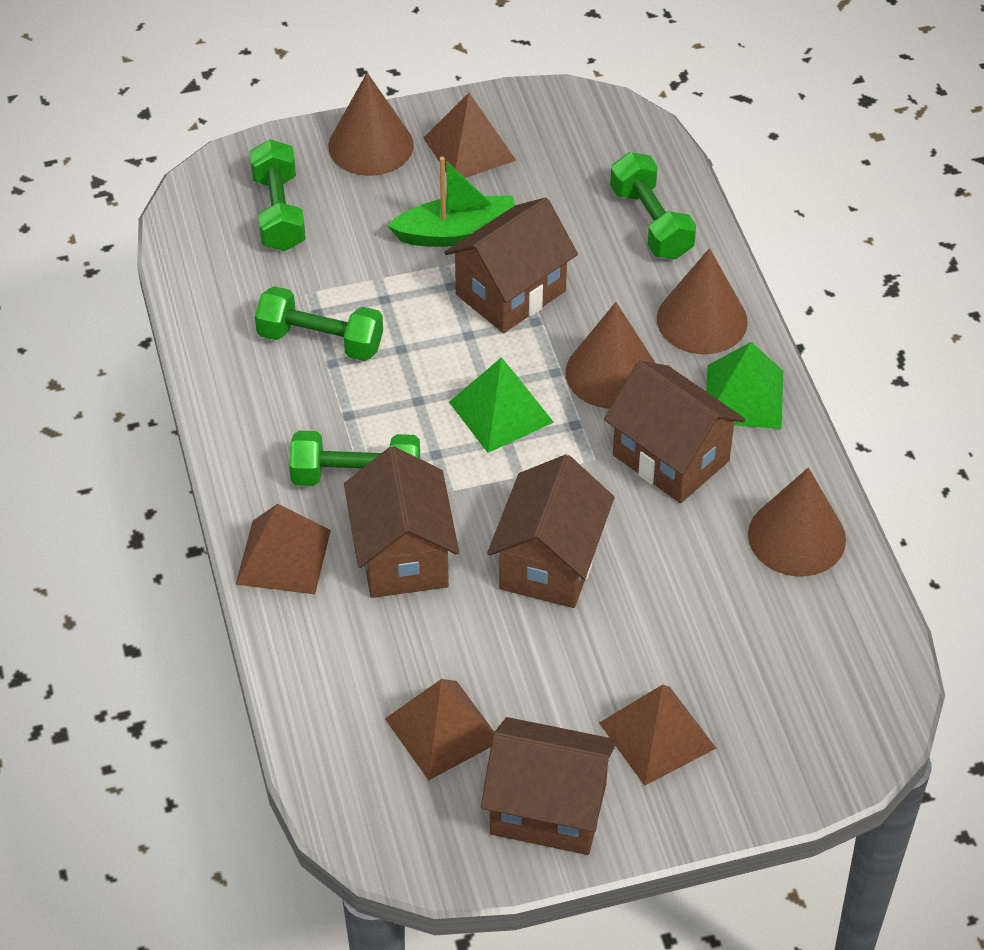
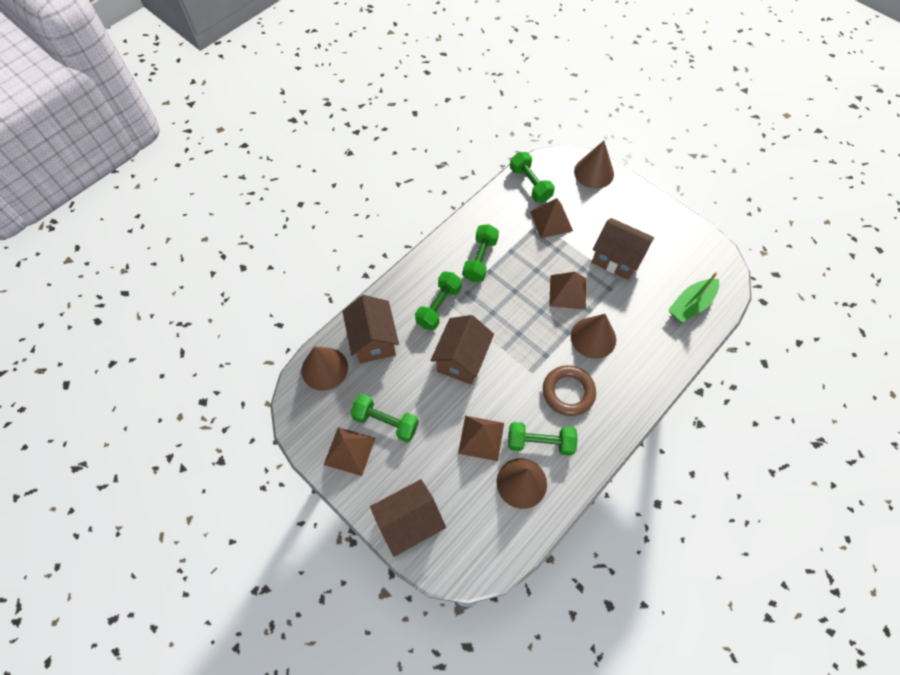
brown house: [344,446,459,598] [444,197,578,333] [481,717,618,855] [487,455,614,608] [604,361,745,503] = 5 -> [342,295,399,364] [370,479,446,557] [430,315,494,384] [592,218,654,280] = 4
brown ring: none = 0 -> [543,365,596,416] = 1
green dumbbell: [249,139,306,251] [255,286,383,361] [289,431,420,486] [610,152,696,259] = 4 -> [350,394,419,442] [415,272,462,330] [463,224,499,282] [508,422,578,456] [510,152,555,202] = 5
green pyramid: [449,357,554,453] [706,342,783,429] = 2 -> none = 0

